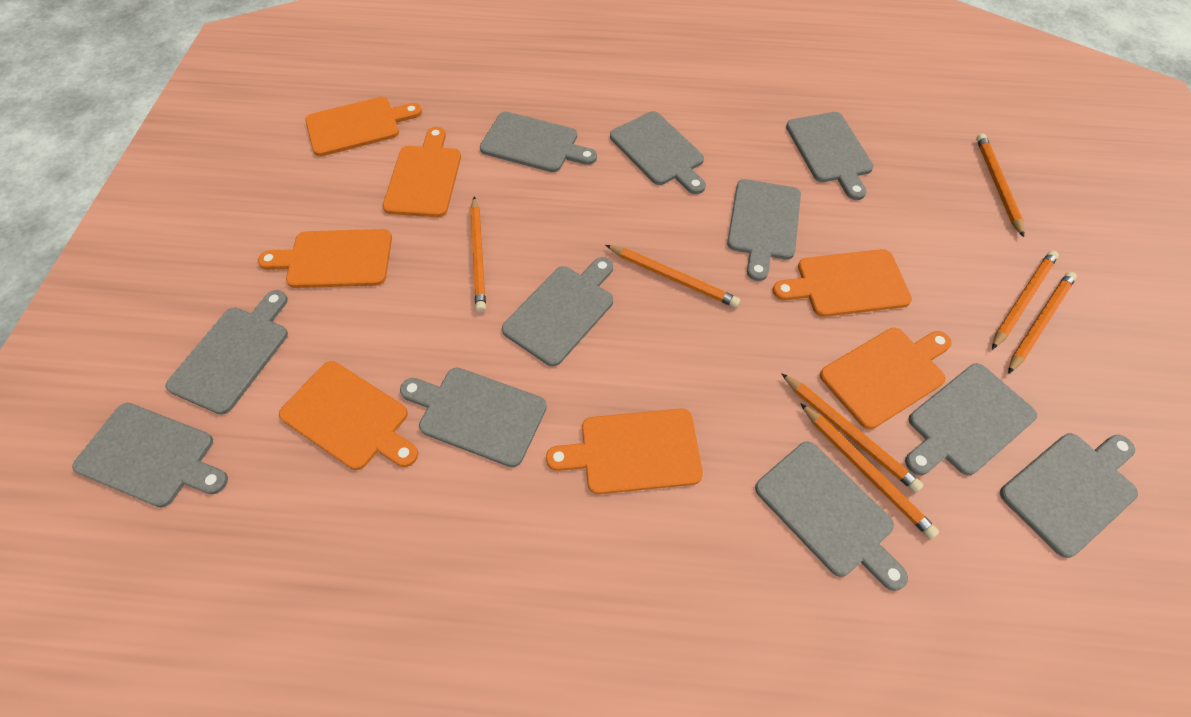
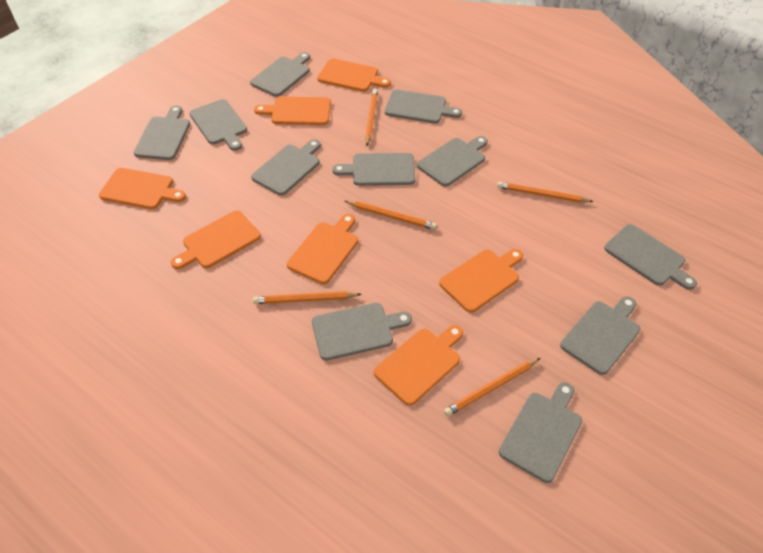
orange pencil: [470,196,486,312] [606,245,740,308] [781,373,923,492] [800,403,939,539] [976,133,1024,237] [992,251,1059,350] [1008,272,1077,374] = 7 -> [253,291,362,304] [345,201,437,230] [365,89,378,146] [444,358,540,417] [497,182,594,203] = 5

